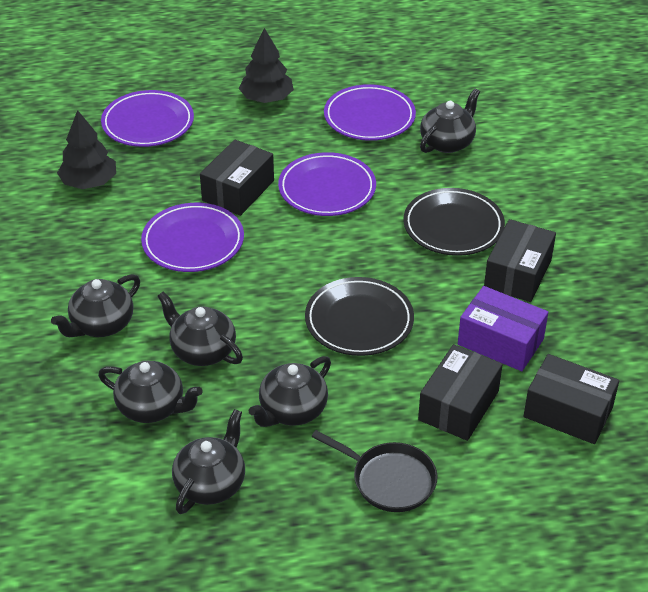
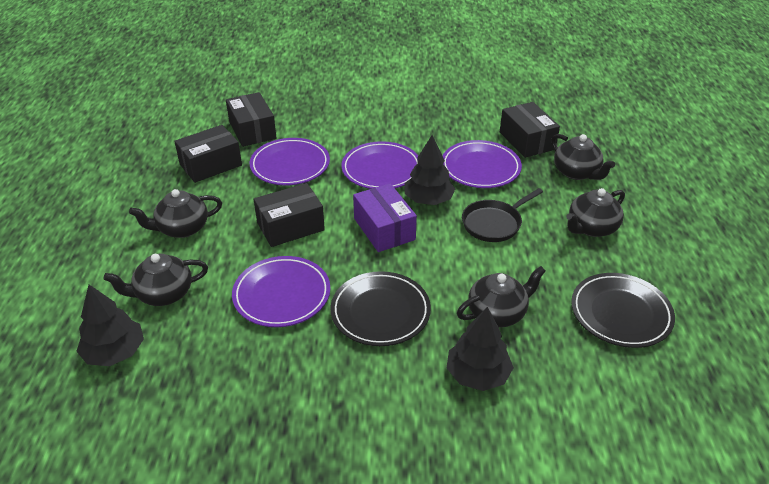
black teapot: [51,274,140,337] [98,361,203,423] [157,291,243,366] [172,409,245,514] [249,356,331,427] [420,88,480,153] = 6 -> [103,253,208,306] [129,189,222,238] [457,266,546,327] [551,134,615,180] [566,188,625,237] = 5
black tree: [57,110,116,189] [239,28,294,103] = 2 -> [76,285,144,366] [404,135,455,205] [447,307,514,391] = 3

